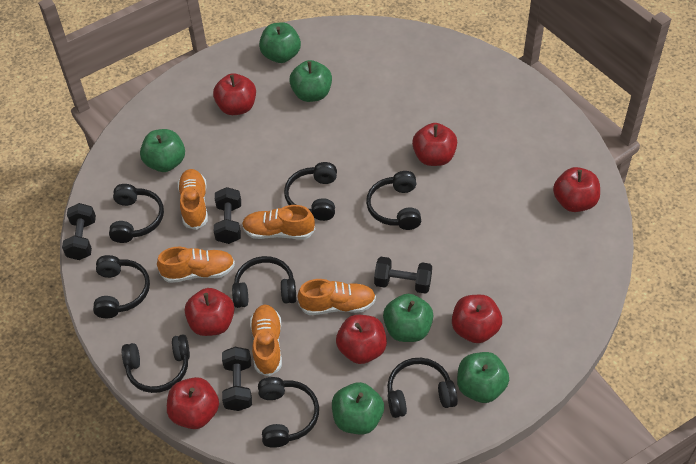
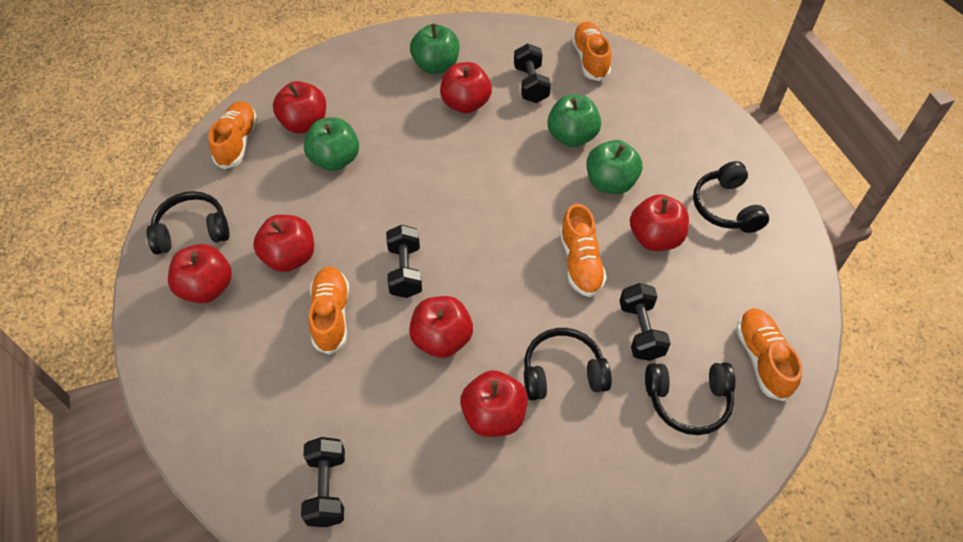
black headphones: [93,255,150,318] [109,184,164,243] [122,335,190,393] [232,256,296,308] [258,377,319,448] [284,162,337,221] [366,171,421,230] [387,358,458,418] = 8 -> [146,191,230,254] [524,328,612,401] [645,362,736,435] [693,161,769,233] = 4
green apple: [140,129,185,172] [259,22,301,63] [289,60,332,102] [332,382,384,434] [383,294,434,342] [457,352,509,403] = 6 -> [304,117,359,171] [410,24,459,74] [547,95,601,147] [587,140,642,194] = 4

